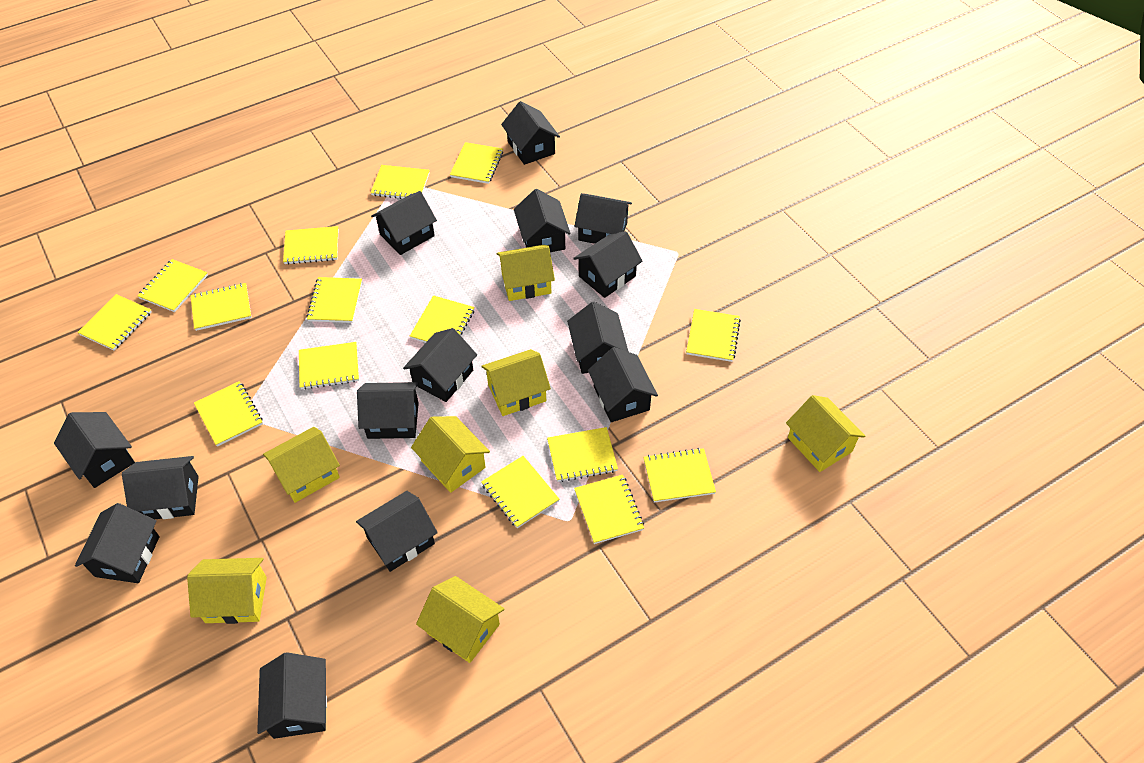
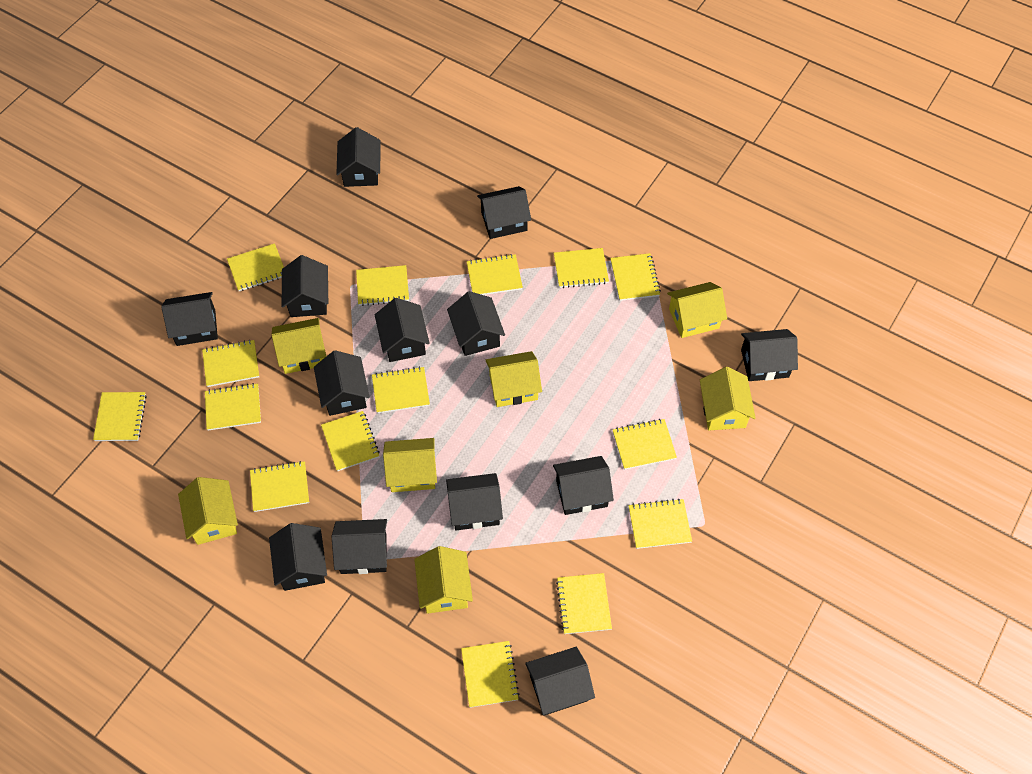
black house: [54,412,135,488] [75,503,159,583] [122,456,199,519] [257,652,327,739] [356,491,438,572] [357,382,419,439] [371,191,437,255] [403,328,477,402] [501,101,560,165] [514,189,571,252] [567,302,629,374] [573,231,642,298] [574,193,632,244] [588,347,658,422] = 14 -> [161,292,218,346] [269,523,327,591] [282,255,328,317] [314,350,369,416] [332,519,387,574] [336,127,381,187] [375,298,430,362] [446,473,503,530] [447,291,505,356] [477,186,531,239] [525,647,595,716] [553,456,614,515] [741,329,798,381] = 13

